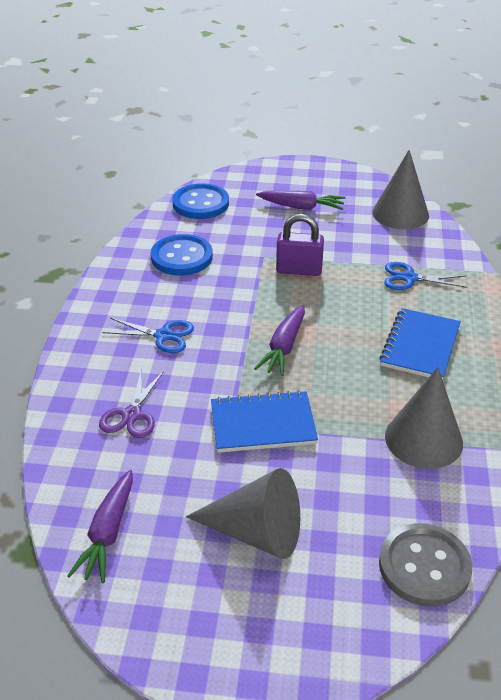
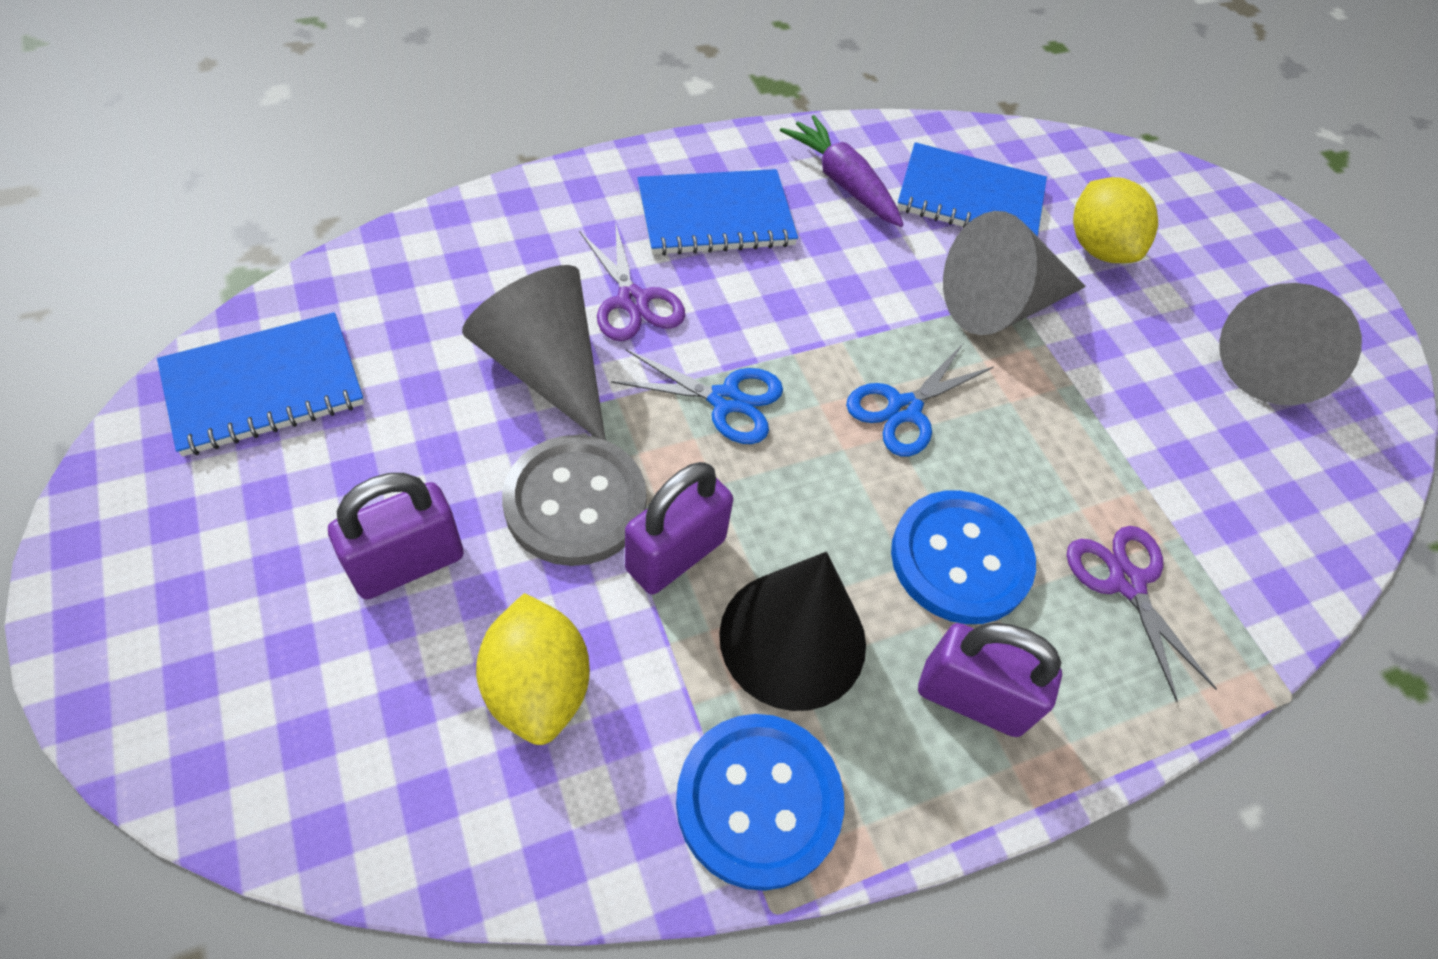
black cone: none = 0 -> [719,552,866,711] = 1
blue notebook: [211,390,318,453] [379,308,461,380] = 2 -> [157,312,364,456] [638,169,798,256] [897,142,1047,237] = 3
purple carrot: [67,470,133,583] [254,305,305,376] [256,191,345,210] = 3 -> [780,115,904,227] = 1
purple padlock: [276,214,324,276] = 1 -> [328,473,464,599] [625,462,733,595] [918,623,1062,737] = 3
purple scissors: [99,368,164,438] = 1 -> [579,221,685,341] [1067,526,1217,702] = 2
yellow lemon: none = 0 -> [476,593,590,745] [1073,177,1158,263] = 2

